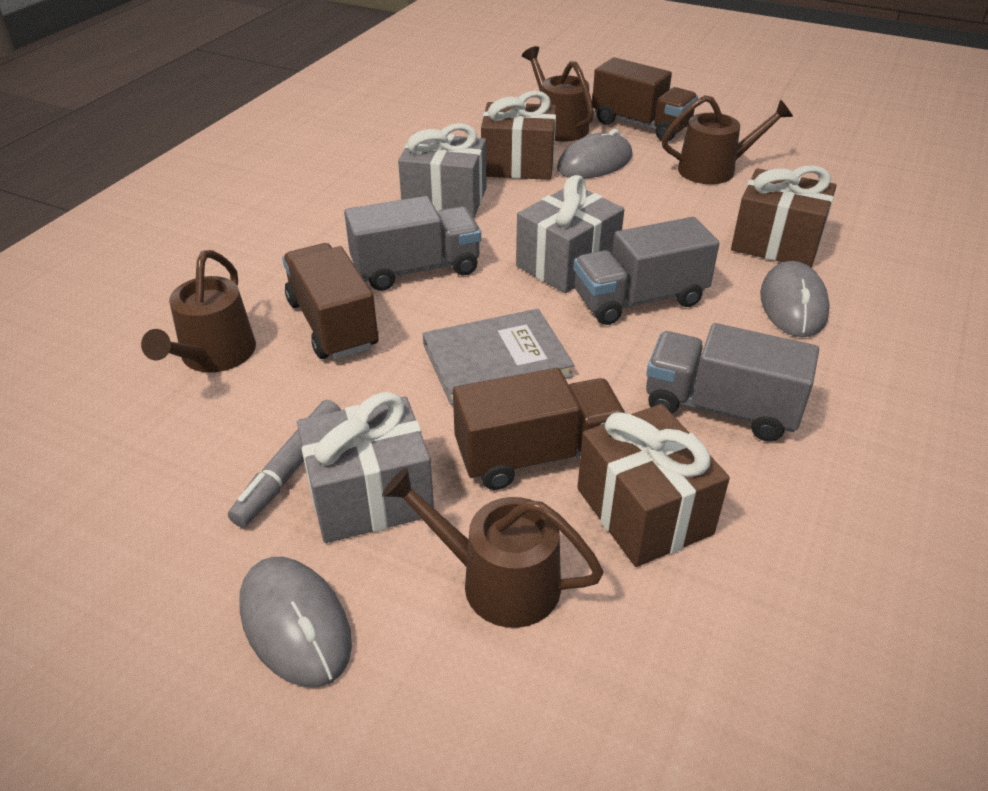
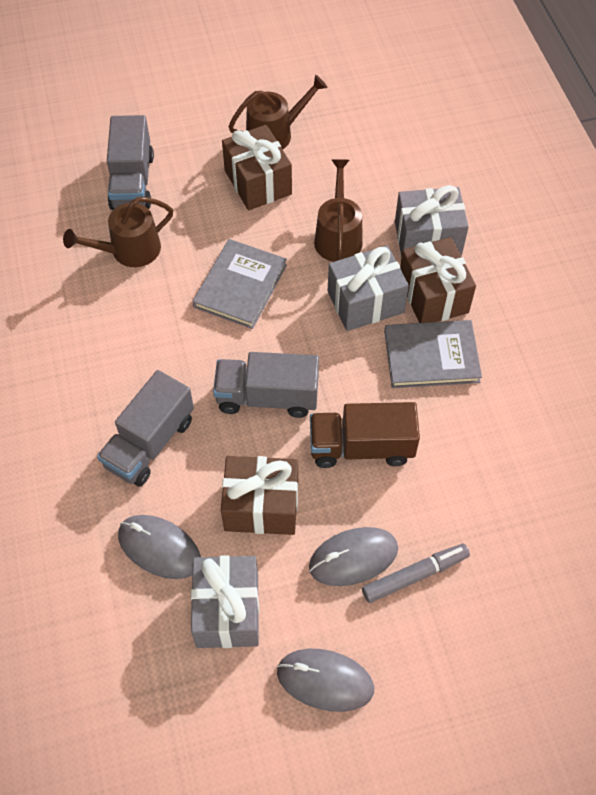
brown truck: [282,243,378,360] [453,368,625,490] [592,57,698,141] = 3 -> [310,402,420,468] = 1
brown watering can: [141,250,256,373] [382,468,604,628] [522,46,594,142] [662,95,793,184] = 4 -> [63,197,173,267] [228,75,327,150] [314,159,363,262] = 3
grey book: [423,309,574,405] = 1 -> [192,239,287,329] [384,320,482,388] = 2

